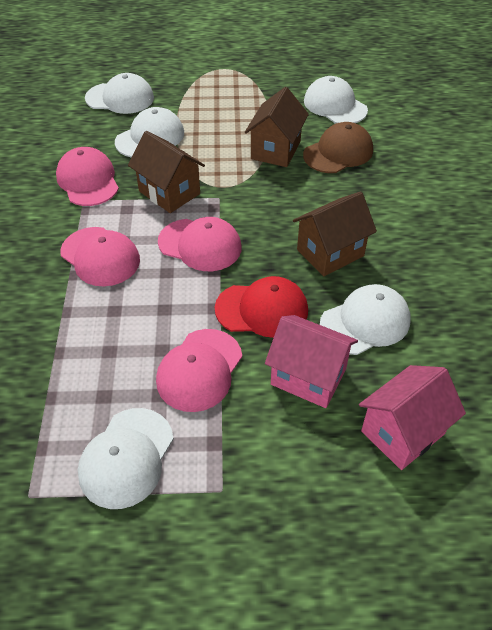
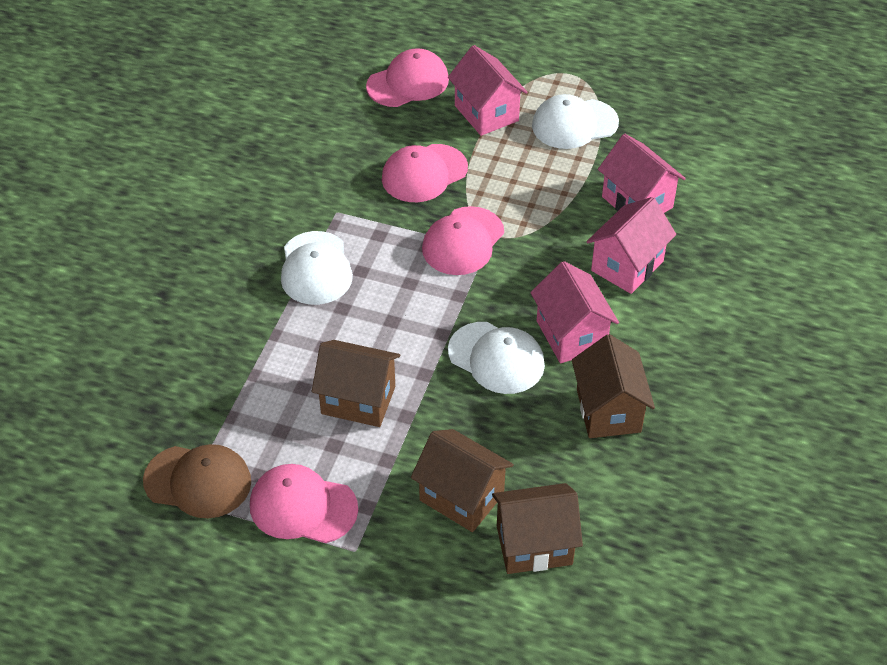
brown house: [128,131,205,213] [245,87,309,167] [293,192,377,276] = 3 -> [312,340,400,427] [411,429,514,532] [492,483,583,574] [572,334,655,438] = 4
pink house: [265,315,358,408] [359,365,466,470] = 2 -> [448,45,528,136] [530,261,619,363] [586,197,676,294] [598,134,686,213] = 4
red cap: [215,276,308,338] = 1 -> none = 0
white cap: [78,408,174,509] [85,73,154,114] [115,107,184,158] [304,76,368,124] [320,284,411,355] = 5 -> [281,231,353,305] [448,322,545,394] [532,94,619,149] = 3

